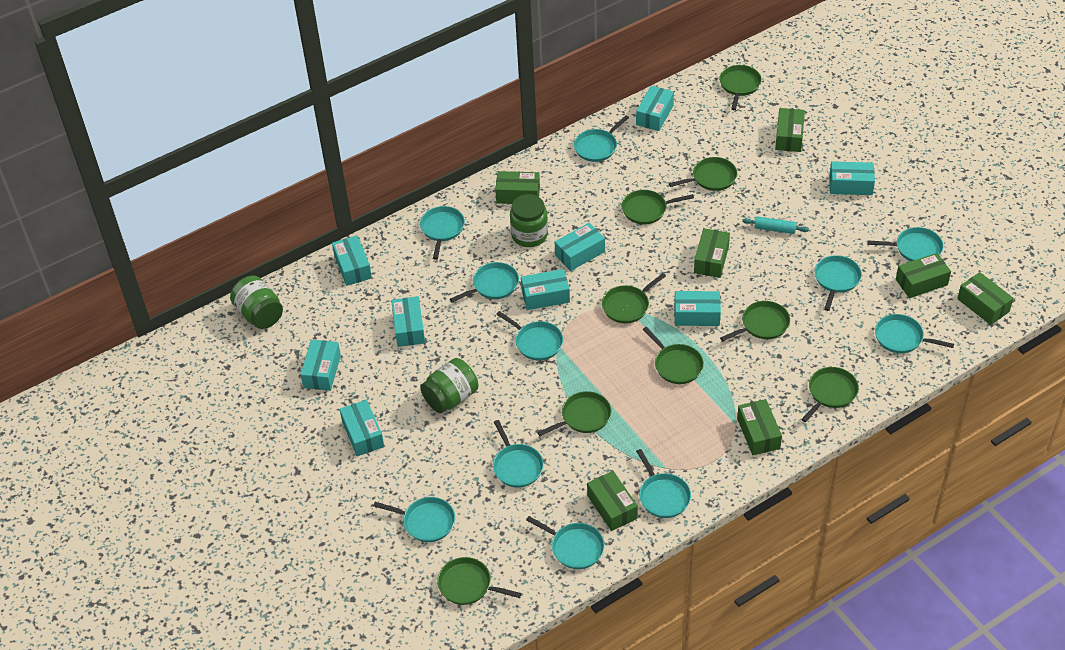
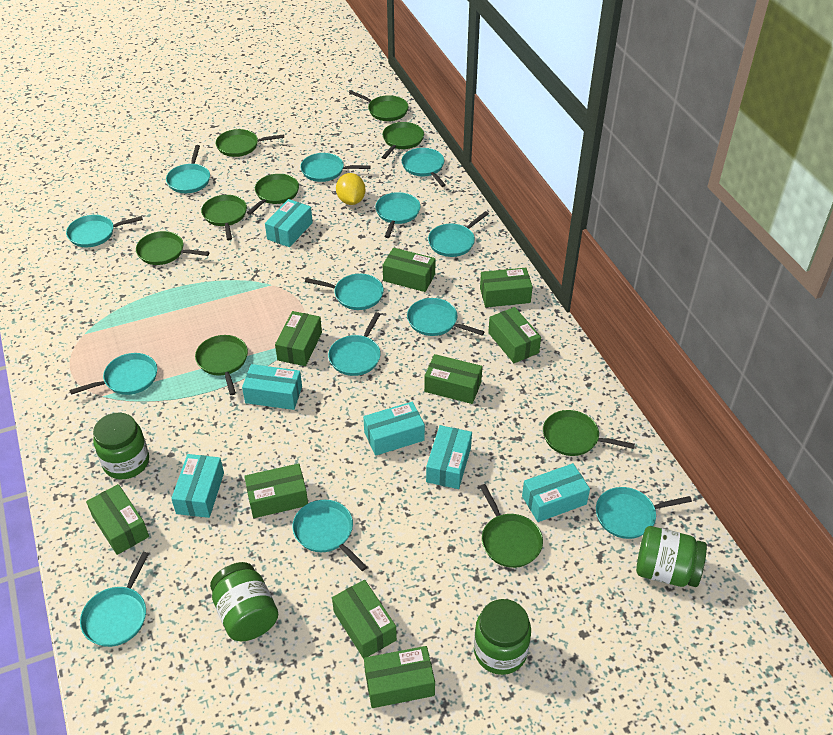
green box: [495,171,540,204] [587,471,638,531] [694,228,730,278] [737,399,782,455] [775,108,805,152] [896,253,951,298] [957,272,1014,325] = 7 -> [86,484,149,555] [244,463,308,518] [275,311,322,366] [332,580,397,659] [364,646,435,708] [383,248,436,292] [424,354,482,404] [480,268,533,307] [488,307,541,363] = 9
green jar: [230,276,283,329] [420,358,478,413] [510,194,548,247] = 3 -> [93,412,149,479] [210,562,278,641] [474,599,531,675] [636,526,707,587] = 4
turquoise box: [300,339,341,391] [332,235,372,286] [339,400,384,456] [391,296,425,347] [521,269,570,310] [555,223,605,271] [636,86,674,131] [674,291,721,326] [829,161,875,195] = 9 -> [171,454,224,518] [242,364,302,410] [265,199,313,247] [363,402,425,456] [426,425,472,489] [522,463,590,522] = 6
turquoise pan: [373,497,455,542] [420,206,465,260] [450,262,519,302] [493,420,544,488] [496,311,563,360] [526,516,605,569] [574,115,629,162] [636,449,691,518] [815,255,862,311] [867,227,943,261] [875,314,954,353] = 11 -> [66,215,143,247] [69,353,157,395] [80,552,149,647] [166,145,210,193] [292,500,367,571] [300,153,371,182] [305,274,384,310] [328,312,381,376] [375,192,421,238] [402,148,446,187] [407,298,484,336] [428,211,489,257] [596,487,692,539] = 13
turquoise rolling pin: [742,216,809,234] = 1 -> none = 0
yellow lemon: none = 0 -> [336,173,365,205] = 1

